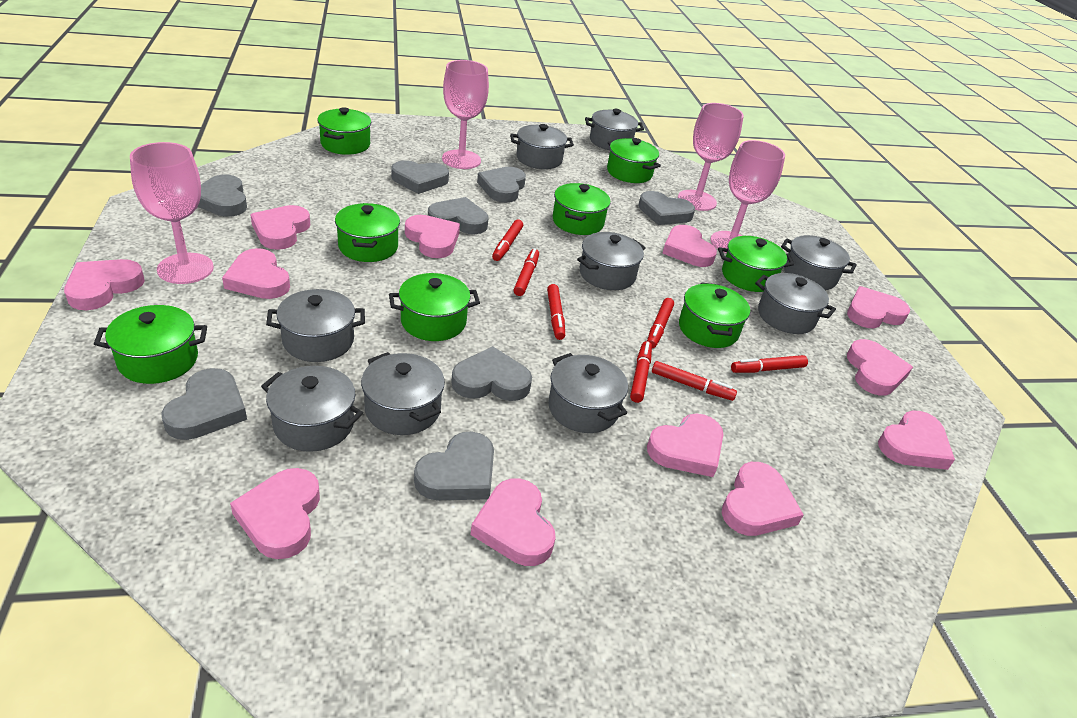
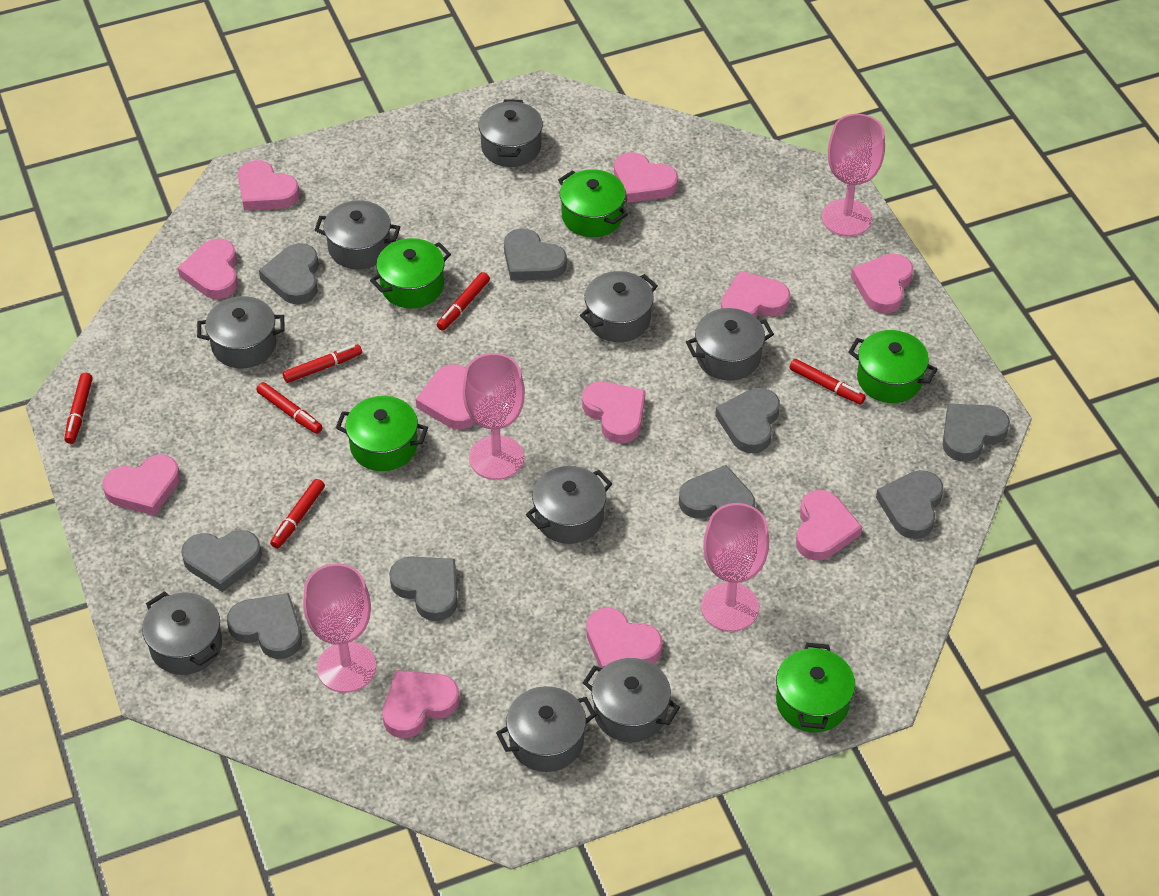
green pot: [94,305,207,384] [317,107,371,155] [335,203,400,262] [389,273,480,341] [553,183,611,235] [607,138,661,183] [679,282,750,348] [718,236,794,292] = 8 -> [336,396,428,471] [370,238,451,308] [558,169,628,237] [776,643,855,732] [848,330,937,403] = 5
grey heart: [161,368,247,440] [198,175,247,217] [391,160,449,194] [414,431,494,500] [428,197,488,234] [451,346,532,401] [477,167,526,203] [638,191,695,225] = 8 -> [181,530,262,592] [227,593,302,659] [259,243,319,304] [389,556,457,621] [504,228,567,281] [679,465,755,519] [715,388,780,453] [876,470,943,539] [943,404,1010,462] = 9
pink heart: [64,259,145,310] [222,248,290,299] [230,468,320,559] [250,205,310,250] [405,215,460,258] [471,478,556,566] [647,414,724,477] [662,225,717,267] [722,462,804,536] [847,286,910,328] [847,339,913,396] [878,411,955,470] = 12 -> [103,454,180,516] [178,239,238,299] [238,160,300,210] [382,670,459,738] [416,364,475,429] [582,382,646,443] [586,608,662,668] [614,152,678,203] [721,271,790,318] [796,490,862,560] [851,254,913,313] = 11
red marker: [492,219,523,261] [514,248,539,296] [547,284,565,340] [630,341,652,403] [647,298,674,348] [652,361,737,401] [731,355,808,373] = 7 -> [64,373,93,444] [256,382,322,434] [270,479,325,549] [283,344,362,383] [437,272,490,331] [789,359,866,405] = 6

